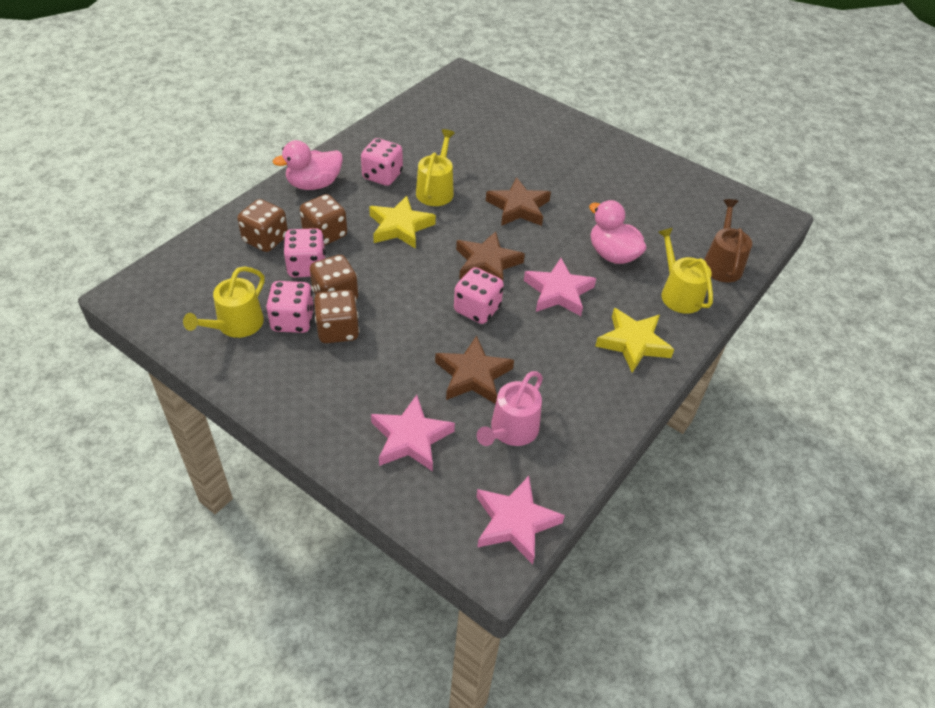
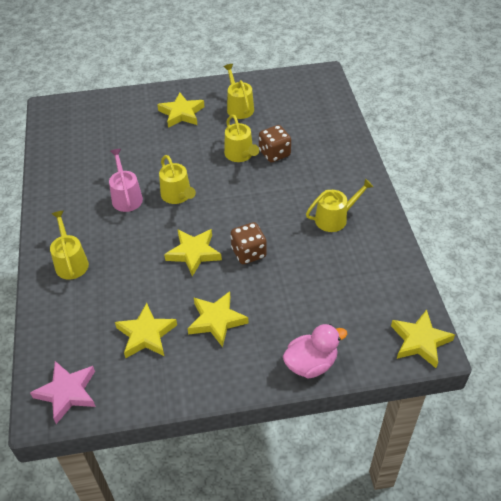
brown dice: [237,199,288,252] [300,194,347,246] [310,255,358,300] [314,290,360,343] = 4 -> [230,222,267,264] [259,125,291,162] = 2
brown star: [435,336,514,404] [456,231,525,281] [486,177,551,226] = 3 -> none = 0
brown watering can: [704,199,752,282] = 1 -> none = 0
pink dice: [266,281,314,333] [284,228,326,277] [361,138,403,186] [454,267,504,324] = 4 -> none = 0
pink duck: [273,140,343,190] [589,200,647,264] = 2 -> [283,324,347,378] = 1
pink star: [371,395,455,472] [477,476,565,564] [524,258,596,316] = 3 -> [30,361,96,424] = 1
yellow star: [369,196,436,249] [595,308,674,373] = 2 -> [115,303,177,358] [157,93,204,128] [164,229,222,277] [187,291,248,347] [391,310,455,368] = 5
yellow watering can: [183,266,265,338] [416,129,455,206] [658,228,713,314] = 3 -> [50,211,89,279] [159,155,196,204] [224,64,254,119] [224,115,259,162] [306,178,373,232] = 5

